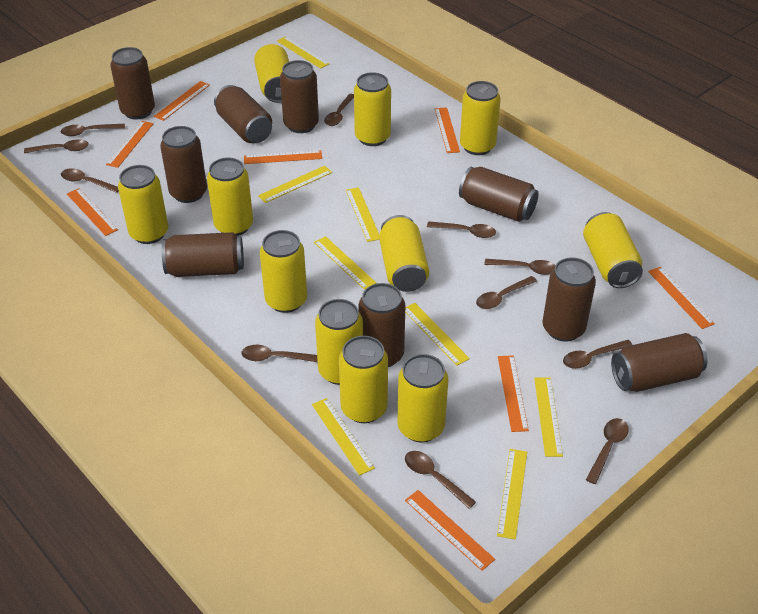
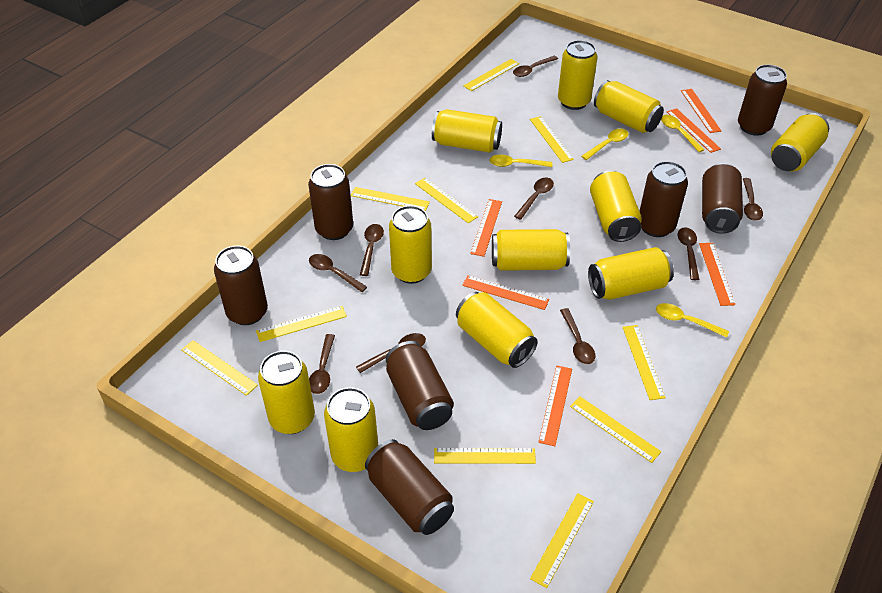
brown can: [110,47,155,119] [160,126,207,203] [162,232,244,277] [214,85,272,143] [280,60,319,133] [358,283,405,367] [459,167,539,222] [543,257,596,342] [611,333,708,392] = 9 -> [214,246,268,325] [308,164,353,240] [365,439,454,535] [386,341,454,430] [640,161,688,237] [702,163,743,234] [738,64,787,136] = 7
brown spoon: [24,139,89,153] [61,124,125,136] [61,168,119,193] [241,345,318,362] [324,94,354,126] [405,451,476,509] [427,221,496,238] [476,276,537,309] [484,259,556,275] [563,340,632,369] [586,418,629,484] = 11 -> [309,254,367,292] [309,334,335,394] [356,333,426,373] [360,224,384,276] [513,56,558,77] [514,178,554,220] [560,308,595,364] [678,227,699,280] [743,178,763,221] = 9
orange ruler: [67,188,118,236] [106,121,154,168] [154,81,210,121] [244,150,322,164] [405,490,495,571] [435,107,460,153] [498,355,529,432] [648,267,715,329] = 8 -> [462,275,549,310] [470,199,502,257] [538,365,572,446] [667,108,721,153] [681,89,721,133] [699,243,735,306] = 6
yellow ruler: [258,166,332,203] [277,36,329,69] [312,398,375,476] [314,236,376,290] [346,187,379,242] [405,303,470,366] [497,449,527,540] [534,378,563,457] = 8 -> [181,340,258,396] [256,306,347,342] [351,187,430,211] [415,178,478,223] [434,448,536,464] [463,59,519,91] [530,116,574,163] [530,493,594,588] [570,396,661,463] [623,325,666,400] = 10
yellow spoon: none = 0 -> [489,155,552,167] [581,129,629,160] [656,303,729,338] [661,115,704,152] = 4

